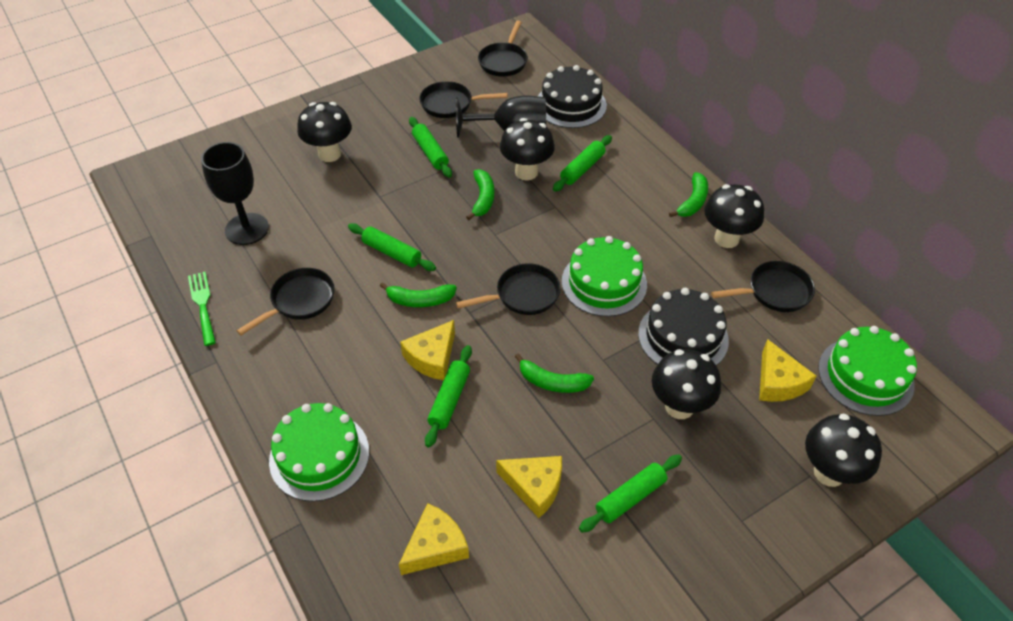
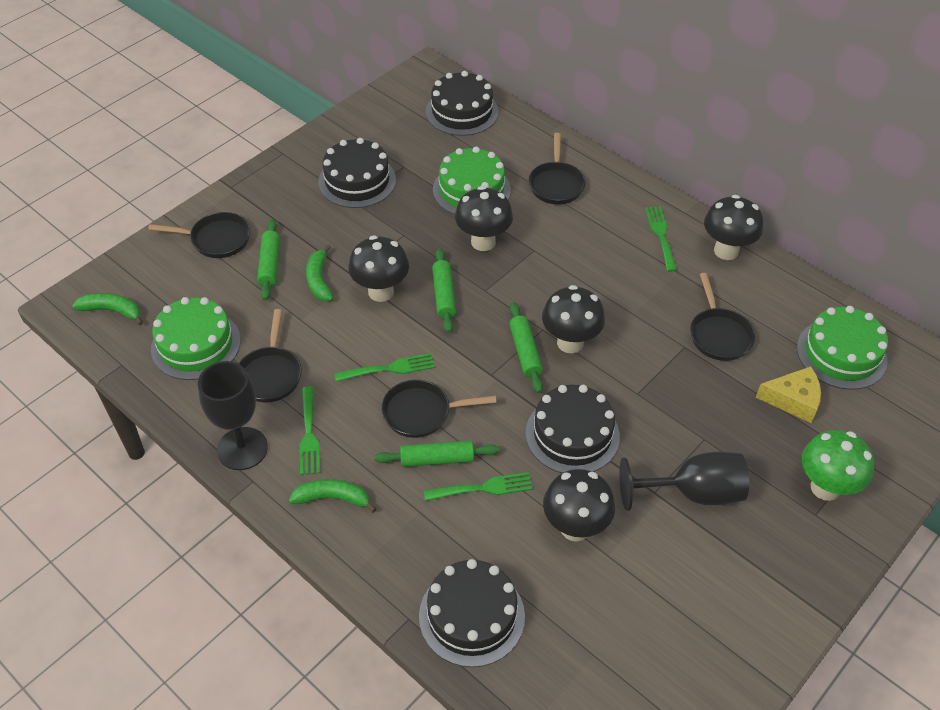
black cake: [538,65,607,128] [638,288,729,365] = 2 -> [318,138,396,208] [419,559,525,667] [426,71,498,136] [526,385,620,473] = 4
green banana: [380,282,457,307] [466,169,494,220] [515,354,594,393] [669,172,708,217] = 4 -> [72,293,143,325] [289,479,377,513] [306,245,334,301] = 3
green fork: [188,272,216,346] = 1 -> [299,386,320,475] [334,353,435,382] [424,472,533,501] [645,207,677,272] = 4
green mushroom: none = 0 -> [802,430,874,501] = 1
green rolling pin: [348,223,436,271] [409,117,452,178] [425,345,472,448] [553,135,612,191] [579,455,682,533] = 5 -> [257,219,280,301] [375,441,499,467] [432,248,456,333] [509,302,543,393] = 4
yellow cheese: [399,503,469,575] [400,320,455,380] [496,456,562,518] [759,339,816,402] = 4 -> [756,366,821,423] = 1

